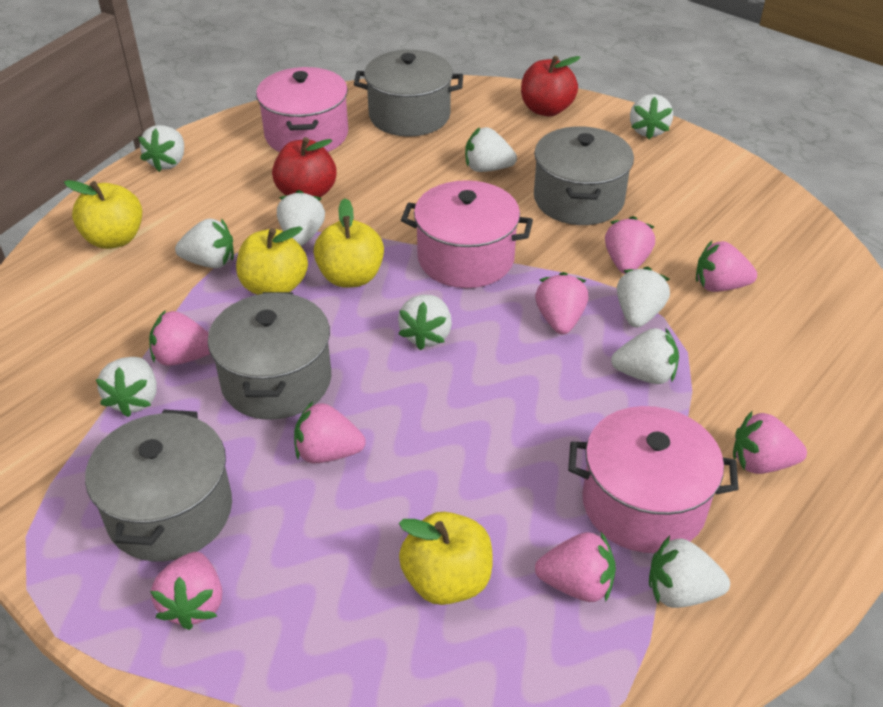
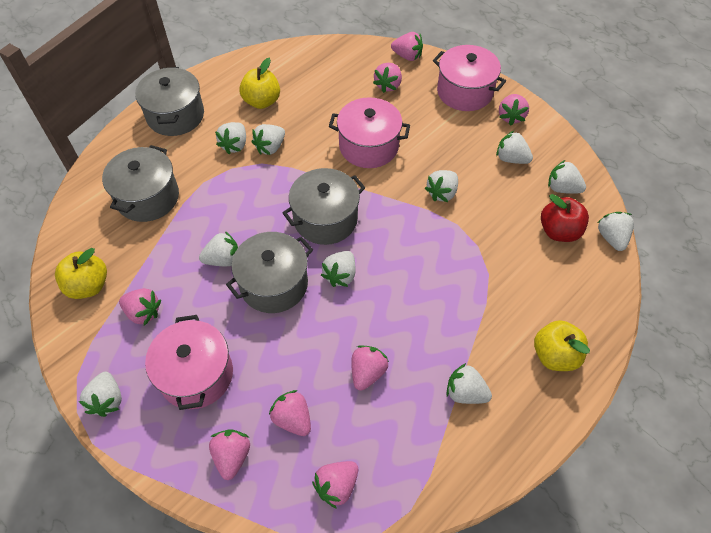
red apple: [272,137,337,197] [521,56,581,116] = 2 -> [541,194,589,242] = 1
yellow apple: [64,180,142,249] [236,226,308,295] [314,198,384,288] [399,512,493,605] = 4 -> [55,248,107,299] [239,58,280,109] [534,320,590,371] = 3

